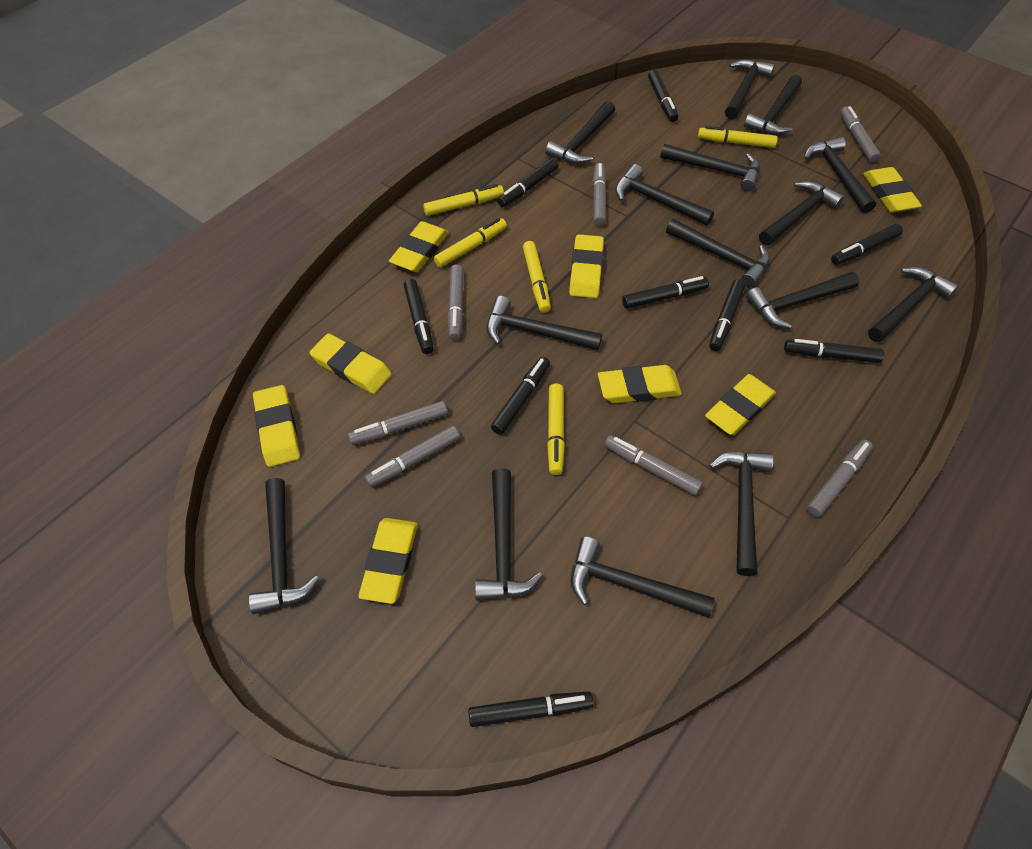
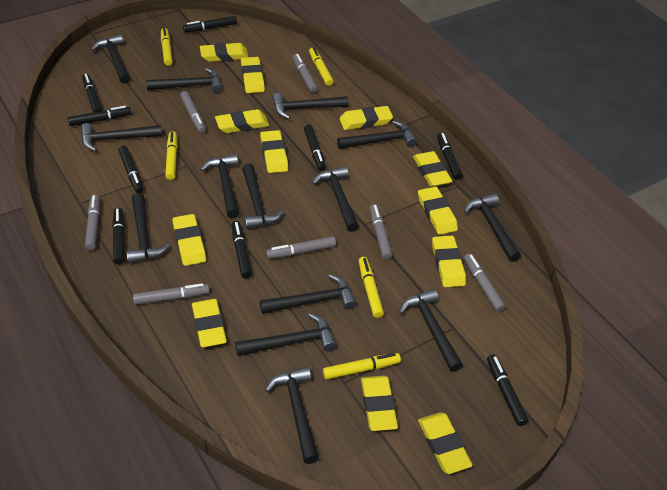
black hammer: [249,478,320,614] [475,468,543,601] [486,296,602,350] [545,101,615,164] [571,537,715,618] [615,164,714,226] [660,144,760,192] [666,219,770,287] [709,452,774,576] [725,59,775,119] [744,75,802,135] [746,272,859,329] [759,181,845,246] [804,137,876,213] [868,267,959,342] = 15 -> [81,123,162,151] [91,34,130,83] [126,193,169,264] [146,68,222,93] [200,154,239,218] [235,313,336,356] [242,163,284,229] [260,274,356,314] [265,367,319,464] [272,93,349,119] [312,166,359,232] [337,120,417,149] [399,289,463,372] [464,194,521,262] = 14
yellow eraser: [253,385,300,467] [310,333,392,394] [358,518,418,604] [389,221,449,272] [569,234,604,298] [598,365,682,403] [705,374,776,435] [863,167,922,213] = 8 -> [172,214,206,266] [192,299,227,348] [200,43,249,62] [215,109,269,133] [241,57,265,93] [260,130,289,173] [339,106,393,130] [361,376,398,431] [413,151,453,187] [418,187,458,235] [418,412,473,474] [432,236,466,287] = 12

